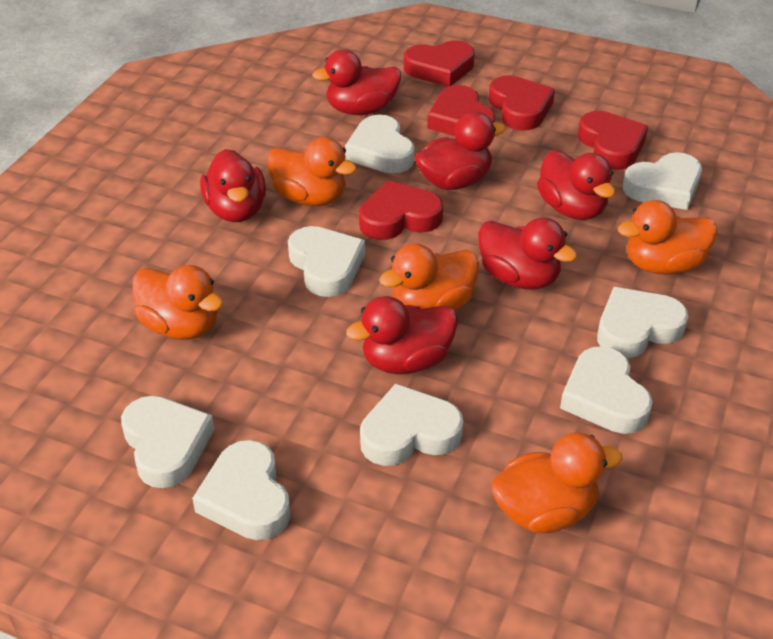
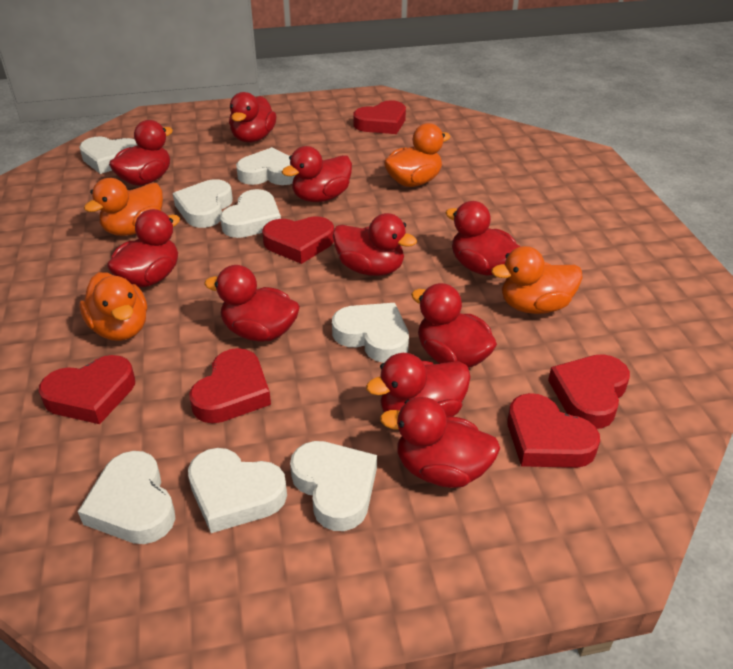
orange duck: [132,265,223,340] [267,137,357,206] [379,243,479,310] [491,432,623,533] [617,200,717,275] = 5 -> [79,272,147,341] [84,178,163,236] [384,123,451,187] [491,246,583,314] = 4
red duck: [200,149,266,222] [312,49,401,115] [346,296,458,374] [414,111,506,190] [478,217,577,290] [537,150,615,220] = 6 -> [107,209,180,287] [109,120,173,186] [204,265,300,342] [229,92,277,143] [282,146,352,202] [333,213,417,276] [366,353,471,417] [380,397,500,488] [411,283,497,368] [445,201,521,276] = 10
red heart: [359,180,443,240] [404,40,475,87] [427,85,495,136] [489,75,555,131] [578,111,648,170] = 5 -> [39,355,135,424] [189,348,271,423] [262,216,334,264] [353,100,406,134] [508,393,600,468] [548,354,630,429] = 6

